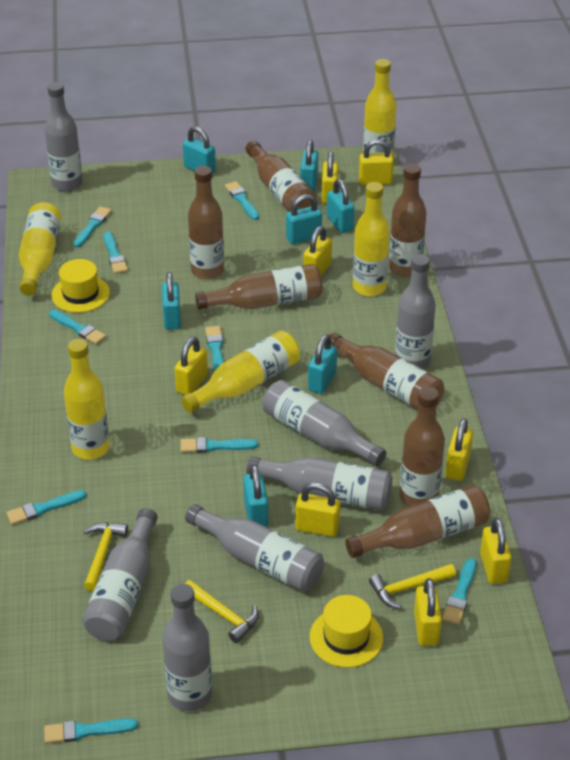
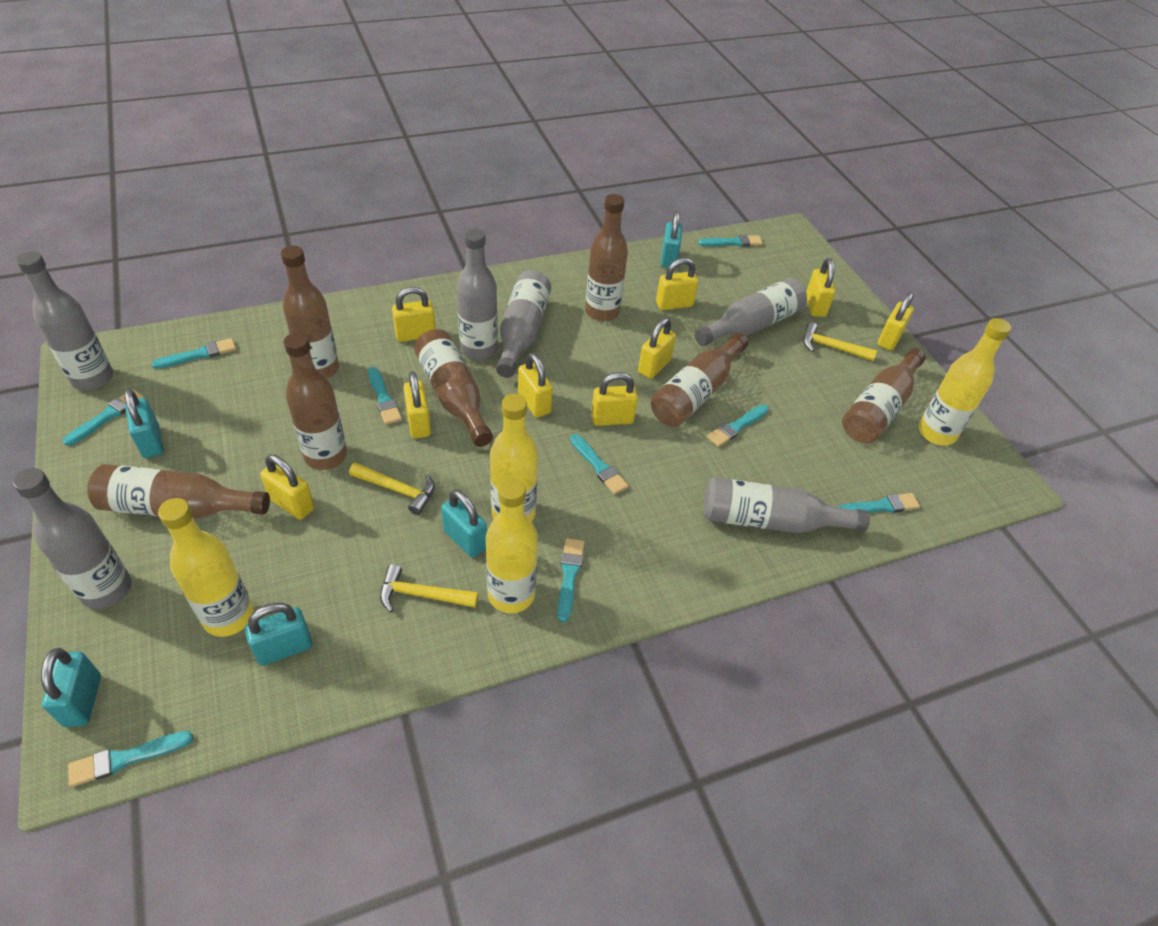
grey bottle: [45,82,83,192] [82,508,158,640] [163,583,212,711] [185,504,324,592] [247,457,392,510] [263,380,387,466] [395,254,436,370] = 7 -> [13,468,132,609] [17,251,113,390] [457,229,498,360] [496,270,551,378] [695,278,807,346] [703,477,870,533] = 6
turquoise padlock: [162,272,181,330] [183,126,216,174] [243,464,268,527] [286,194,322,244] [300,139,318,191] [308,334,337,394] [327,179,354,233] = 7 -> [41,648,101,727] [124,389,164,458] [245,603,312,666] [441,490,487,558] [661,211,682,268] = 5
yellow bottle: [19,202,61,296] [64,339,110,460] [181,331,300,413] [353,182,390,296] [363,59,397,156] = 5 -> [158,498,254,637] [486,478,538,613] [490,394,538,521] [918,318,1011,445] = 4
yellow hat: [51,259,110,313] [310,595,383,668] = 2 -> none = 0
yellow padlock: [174,337,208,395] [296,482,340,537] [303,226,332,276] [322,151,339,204] [359,139,394,186] [414,578,442,646] [445,418,473,481] [480,518,512,584] = 8 -> [260,454,314,520] [392,287,436,342] [403,371,431,439] [518,353,553,418] [591,372,638,426] [638,318,676,379] [656,258,699,310] [806,258,835,317] [877,292,914,351] = 9

